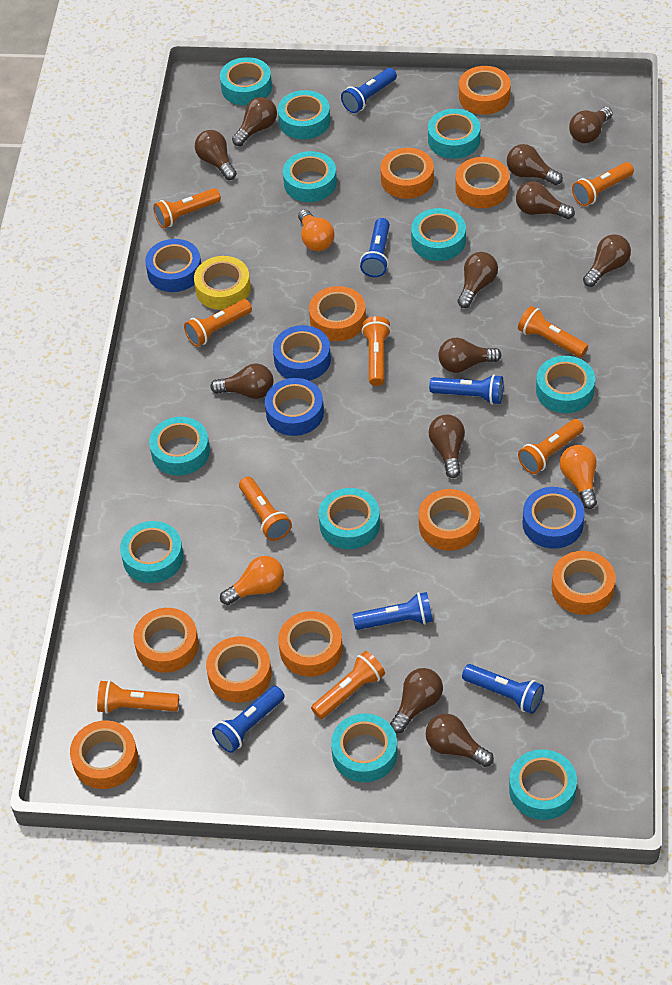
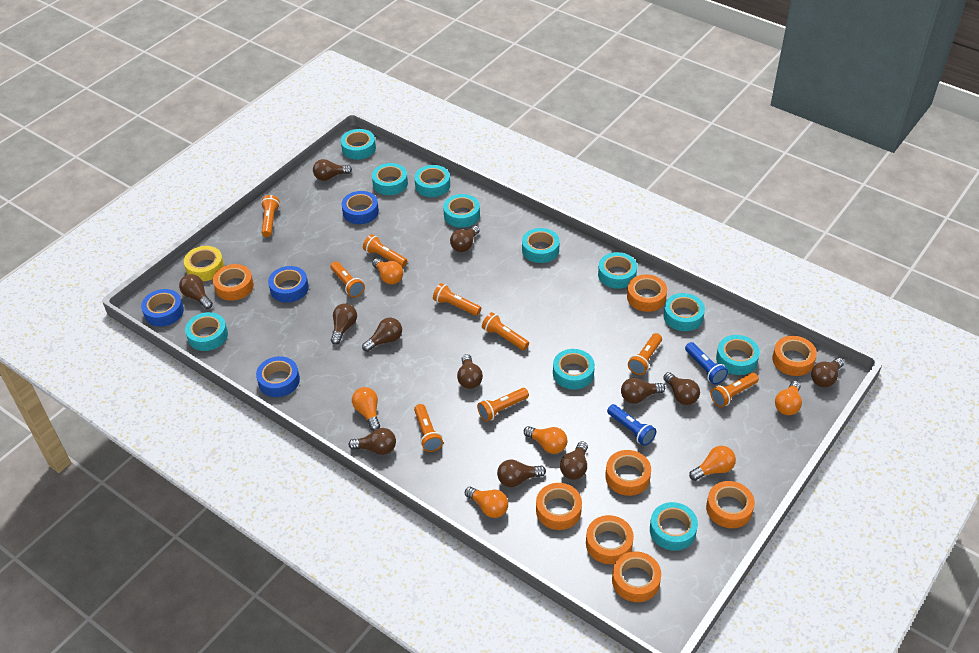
blue flashlight: [212,686,285,753] [341,68,397,113] [353,592,433,630] [360,218,390,277] [429,374,503,405] [462,664,544,714] = 6 -> [607,404,656,446] [685,342,728,384] = 2
orange light bulb: [220,556,284,605] [298,209,335,251] [560,445,597,509] = 3 -> [352,387,380,431] [372,259,403,284] [465,487,508,518] [524,426,567,454] [689,446,736,481] [775,381,802,415] = 6
orange tape: [70,720,138,789] [133,608,199,673] [206,636,272,703] [278,611,343,677] [309,286,366,341] [380,148,434,199] [419,489,480,551] [455,157,509,208] [459,66,511,115] [551,551,616,615] = 10 -> [213,264,254,301] [536,483,582,530] [586,515,634,564] [605,450,651,496] [612,551,661,602] [627,274,667,312] [706,481,755,528] [772,336,817,376] = 8

